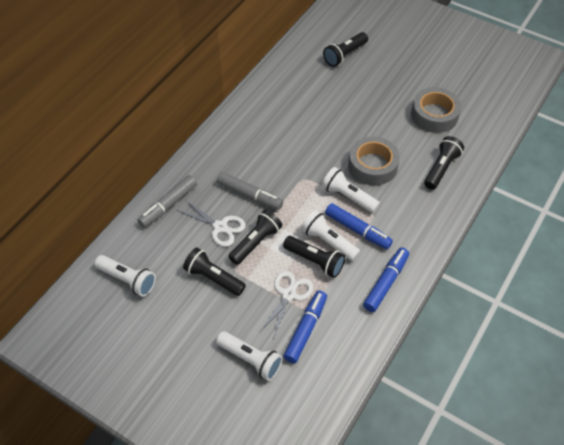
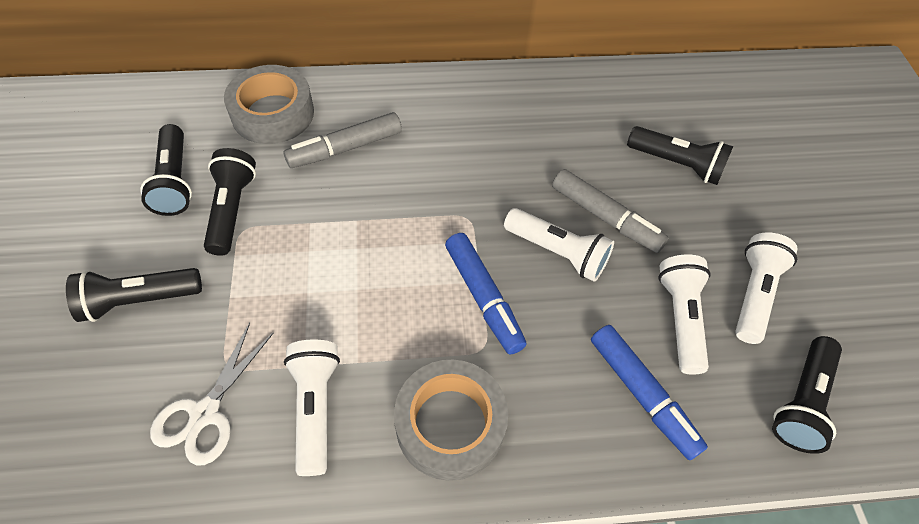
blue marker: [283,291,327,363] [325,203,393,249] [363,248,409,312] = 3 -> [445,233,527,355] [591,325,708,460] = 2
white scissors: [177,200,246,247] [258,271,313,339] = 2 -> [150,323,274,465] = 1

